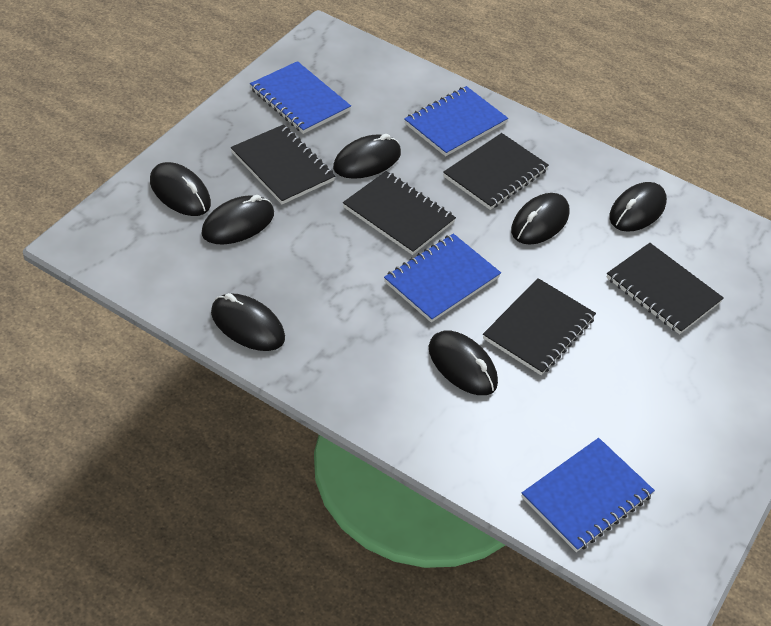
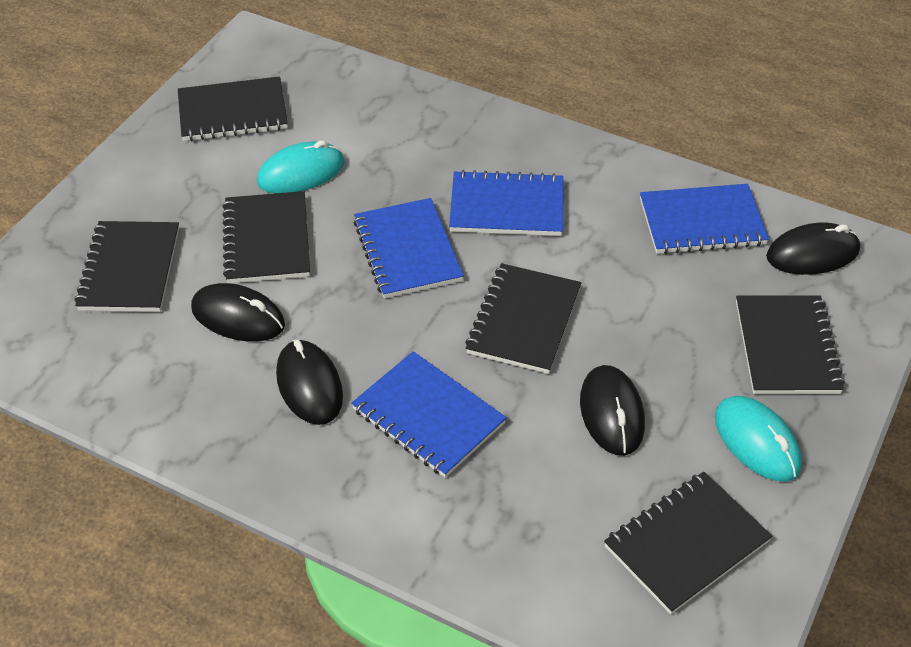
black mouse: [150,162,211,216] [201,195,274,245] [211,293,285,351] [333,134,401,179] [429,330,498,395] [511,193,570,245] [609,182,667,232] = 7 -> [191,283,285,342] [276,340,343,425] [580,365,645,456] [766,223,860,275] = 4
black notebook: [231,124,335,204] [343,171,456,255] [443,133,549,210] [483,278,596,375] [606,243,724,334] = 5 -> [74,221,179,312] [178,76,288,141] [222,191,310,283] [465,263,581,374] [604,472,772,614] [736,296,845,394] = 6
turquoise mouse: none = 0 -> [257,141,345,193] [715,396,802,482] = 2

